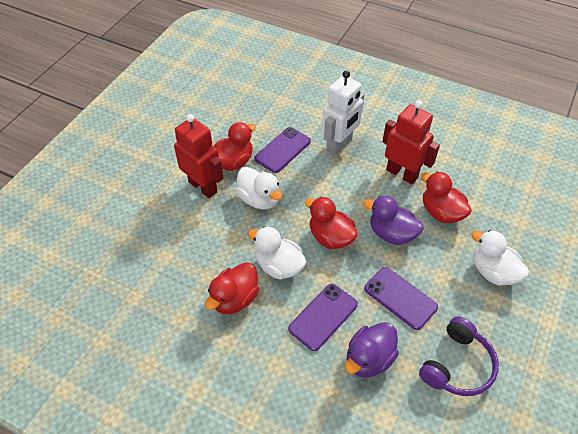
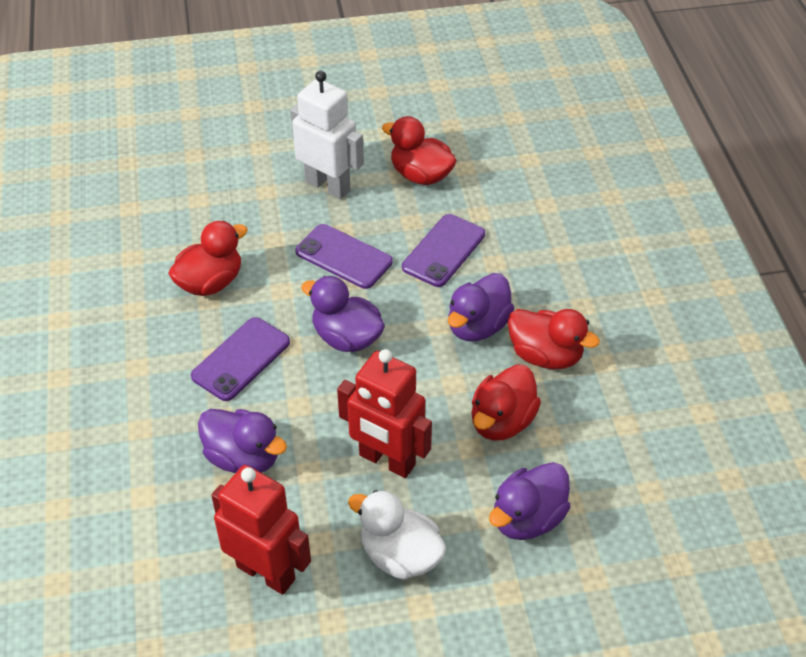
purple duck: [345,322,399,378] [364,196,423,245] = 2 -> [198,409,287,473] [301,276,385,352] [448,273,514,341] [489,462,571,540] = 4
purple headphones: [419,316,499,396] = 1 -> none = 0
white duck: [236,167,282,210] [248,226,306,280] [471,230,529,286] = 3 -> [348,490,446,579] = 1

